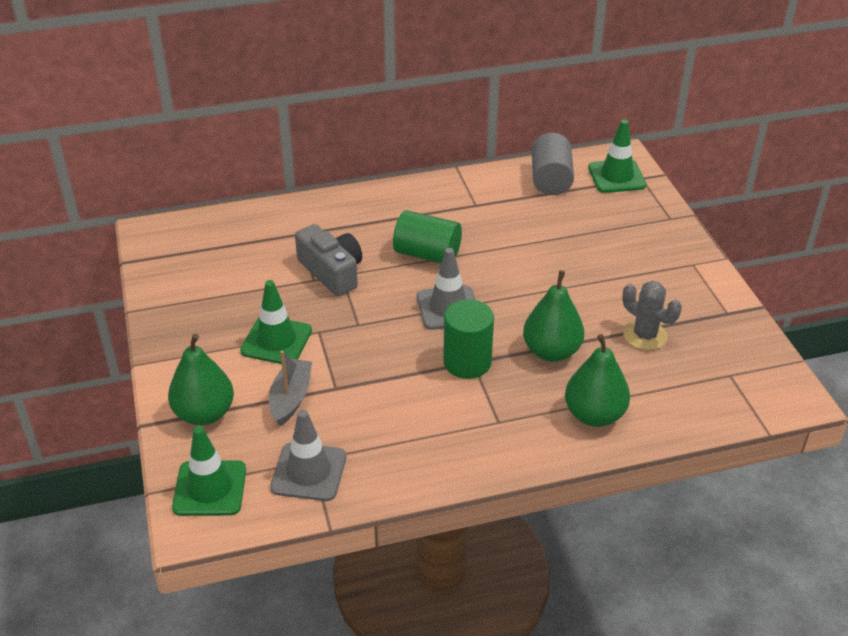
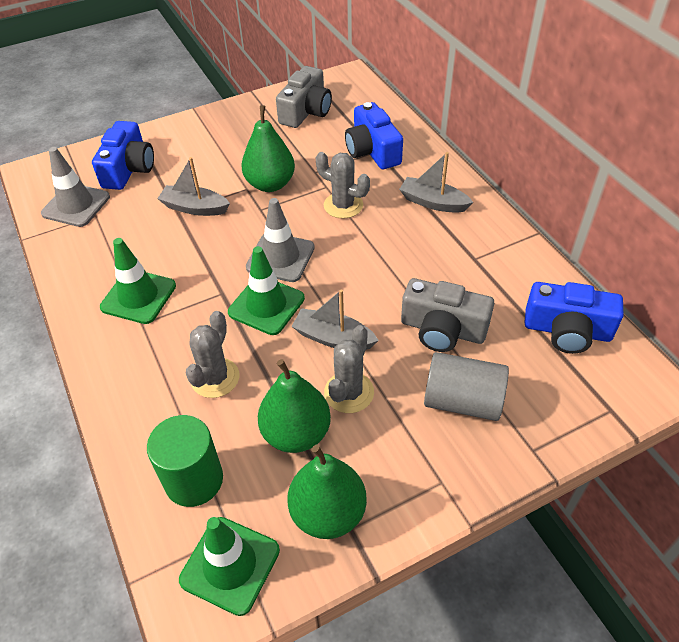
blue camera: none = 0 -> [92,121,154,190] [345,102,403,169] [524,282,623,354] = 3
green cylinder: [393,210,462,263] [443,299,494,379] = 2 -> [147,415,223,507] = 1
grey boat: [269,351,312,426] = 1 -> [157,157,230,216] [291,289,379,350] [399,152,473,213] = 3
grey cactus: [622,281,682,350] = 1 -> [186,311,239,398] [315,152,370,219] [324,325,374,413] = 3
grey camera: [295,224,362,296] = 1 -> [276,66,332,128] [401,278,494,352] = 2

